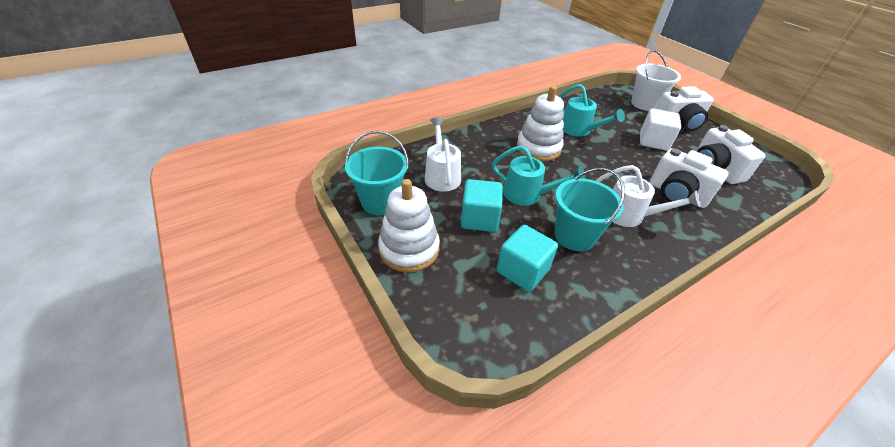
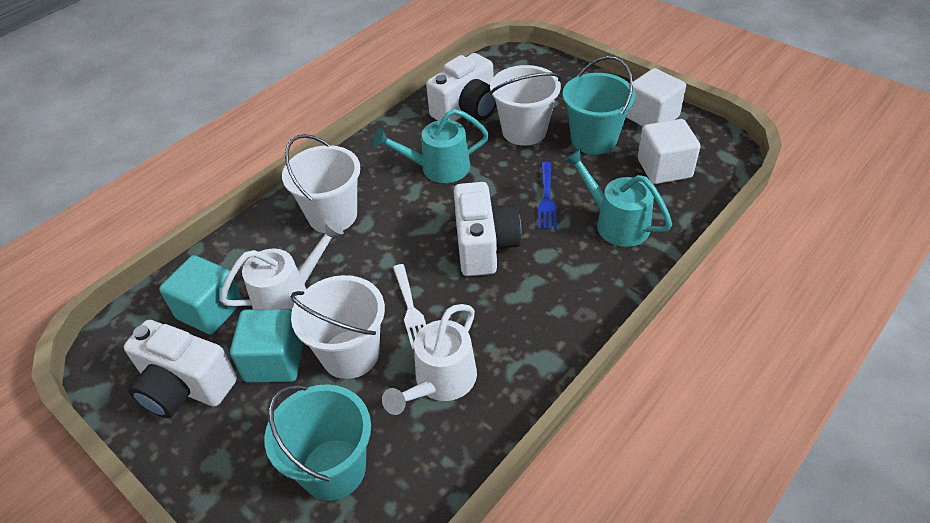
blue fork: none = 0 -> [538,162,557,230] = 1
white bucket: [631,50,681,111] = 1 -> [282,134,361,233] [291,275,385,379] [490,65,562,145] = 3
white cube: [640,108,681,151] = 1 -> [626,68,686,126] [638,119,700,184] = 2
white fork: none = 0 -> [393,264,426,350] = 1
white stacking toy: [378,179,440,272] [517,86,564,161] = 2 -> none = 0

